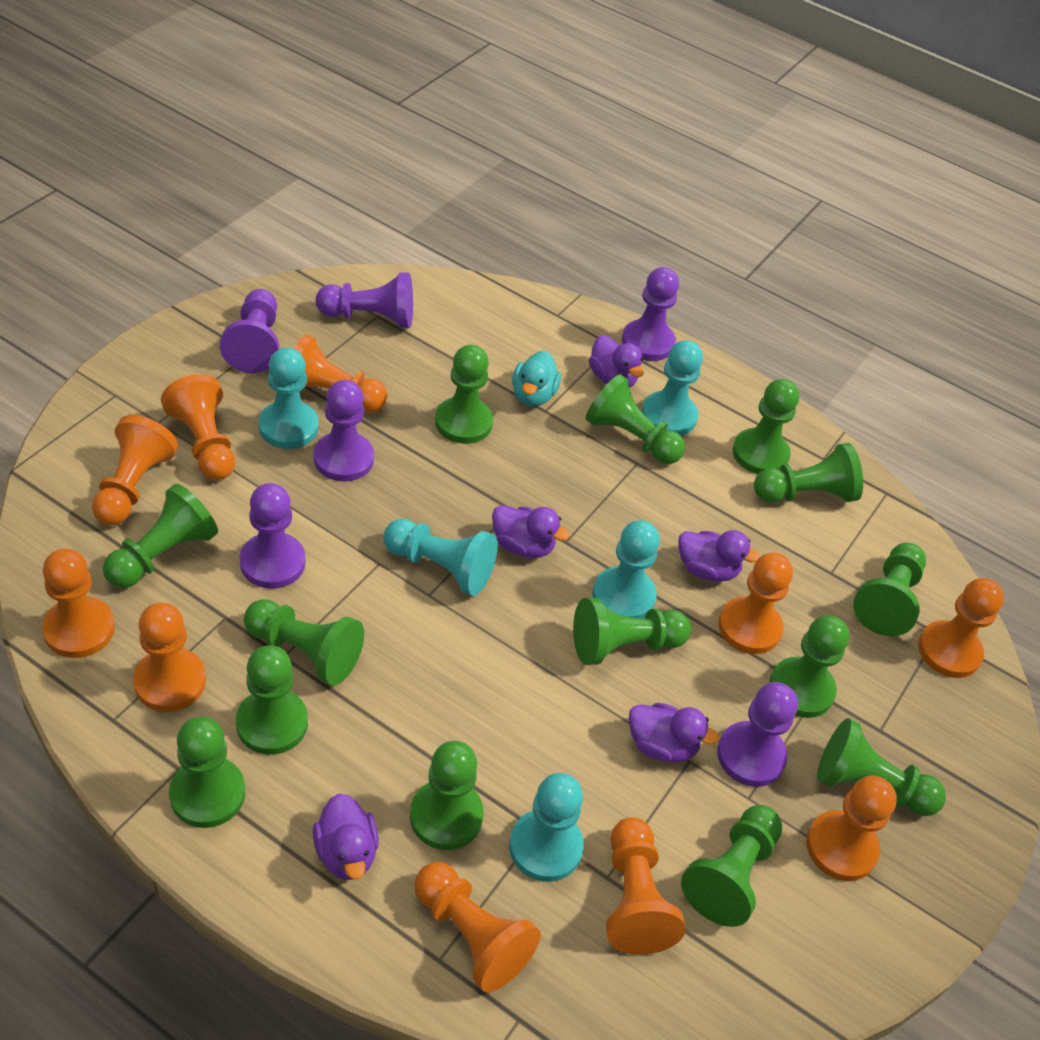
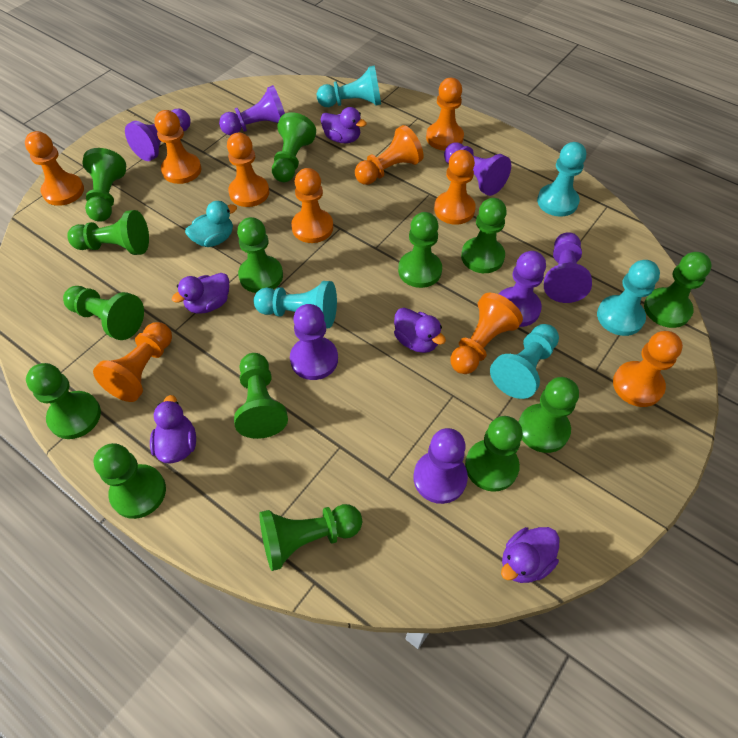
purple pawn: [220,289,279,373] [240,483,306,589] [314,380,374,481] [316,273,413,328] [622,267,679,361] [717,682,798,787] = 6 -> [125,108,191,161] [219,85,285,135] [290,304,338,380] [414,428,468,504] [444,142,511,196] [499,251,546,327] [544,232,592,303] = 7

